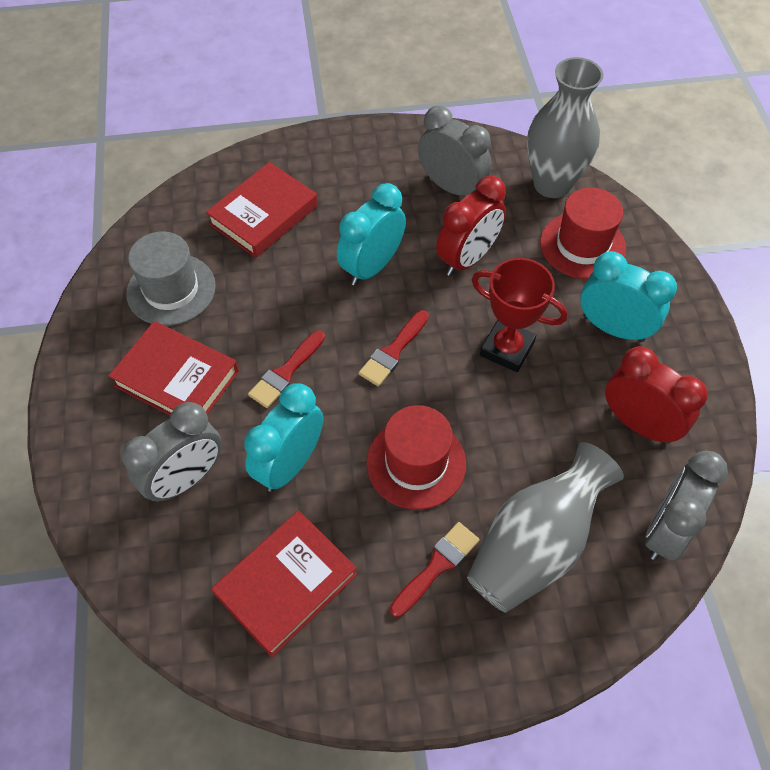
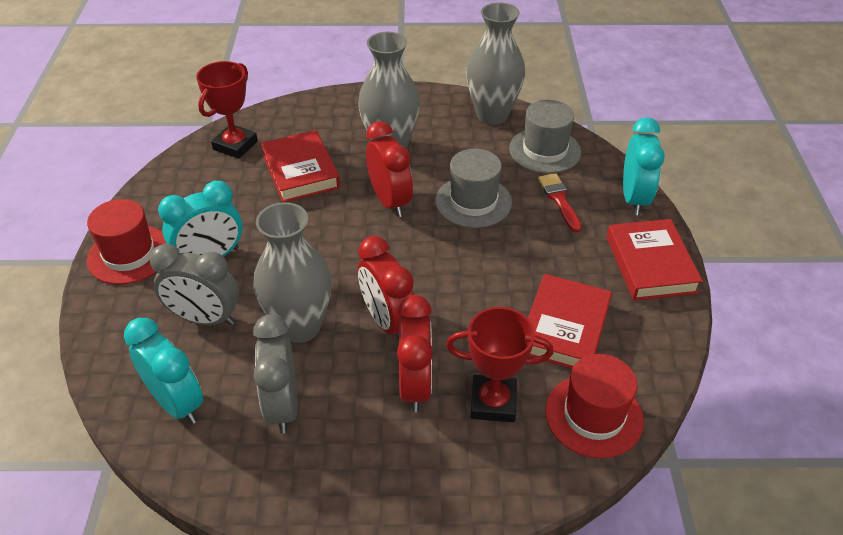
grey clock: [121,402,222,502] [418,106,491,195] [645,451,728,560] = 3 -> [150,244,239,325] [253,314,297,433] = 2
grey hat: [126,232,216,326] = 1 -> [435,149,512,228] [509,100,581,173] = 2
grey vase: [467,442,624,613] [527,57,603,198] = 2 -> [254,202,332,343] [358,32,420,149] [466,2,525,125] = 3
red brush: [248,330,325,408] [359,310,429,386] [390,522,480,617] = 3 -> [538,173,582,232] = 1
red clock: [436,176,506,276] [605,346,708,444] = 2 -> [358,236,414,340] [366,121,413,217] [397,295,433,412] = 3
red trophy: [471,258,568,372] = 1 -> [196,61,258,159] [446,307,553,422] = 2

